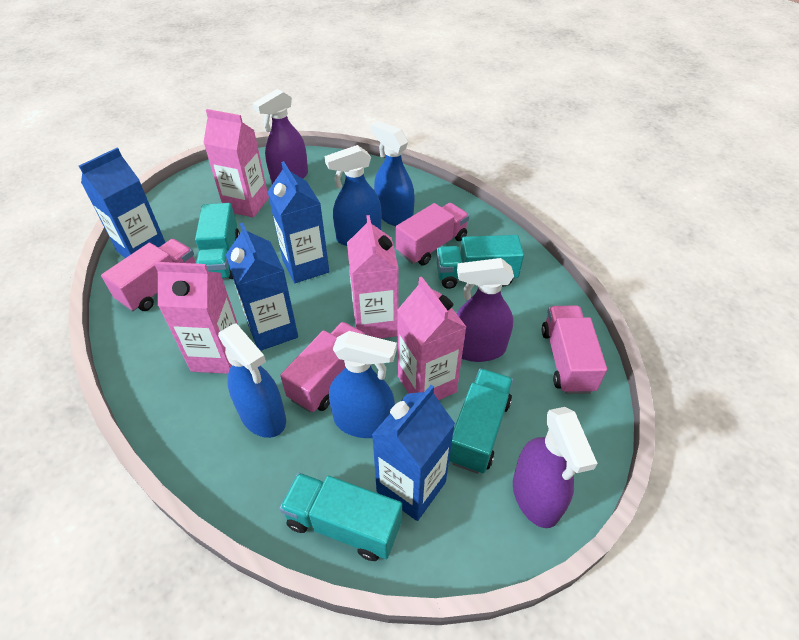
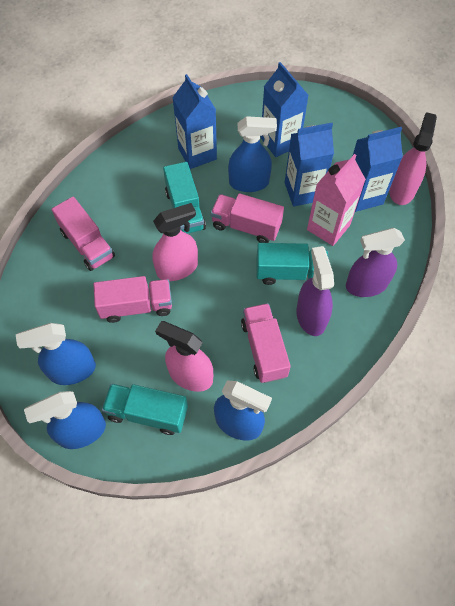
pink carton: [154,262,238,374] [203,109,269,218] [347,215,399,338] [397,276,466,400] = 4 -> [307,154,366,246] = 1
pink spray bottle: none = 0 -> [152,203,198,281] [155,321,213,392] [389,112,437,205] = 3
purple spray bottle: [253,89,308,184] [457,258,514,362] [513,407,598,528] = 3 -> [296,246,334,336] [346,228,405,297] = 2
turquoise truck: [195,203,240,279] [279,473,402,561] [437,235,524,289] [449,368,513,474] = 4 -> [102,383,188,435] [163,162,206,234] [257,243,329,285] = 3

